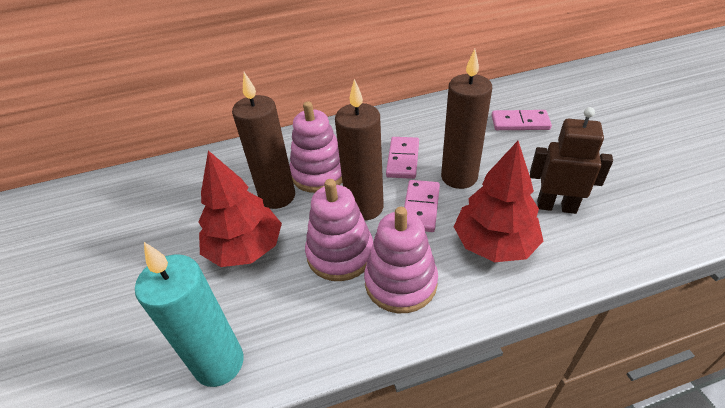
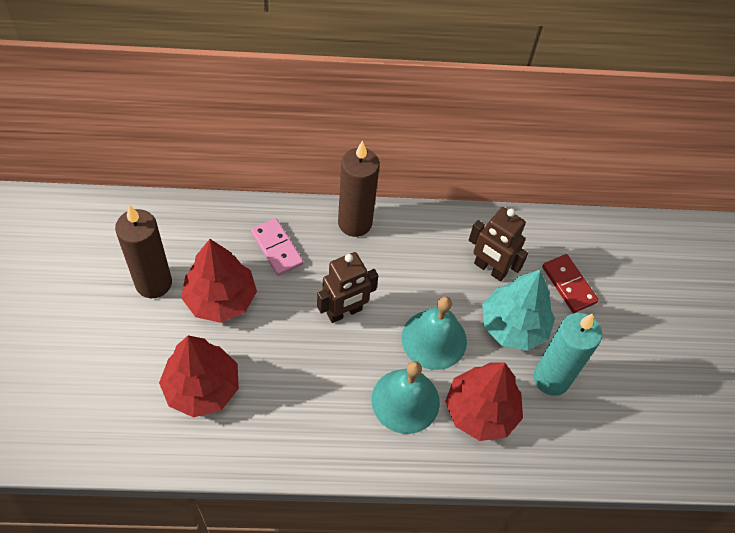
brown candle: [232,72,295,209] [335,79,384,221] [441,49,492,189] = 3 -> [115,205,172,298] [338,141,379,237] = 2
brown robot: [530,107,613,214] = 1 -> [317,252,378,323] [469,207,528,281] = 2
pink domino: [386,137,419,179] [404,180,440,232] [492,110,552,130] = 3 -> [251,218,303,276] = 1
pink stacking toy: [290,101,342,193] [305,179,374,281] [364,207,438,313] = 3 -> none = 0
red domino: none = 0 -> [542,254,598,313] = 1
red tree: [198,150,282,267] [454,141,543,262] = 2 -> [159,335,239,418] [181,239,257,323] [445,362,523,441] = 3
turquoise bell: none = 0 -> [372,361,440,434] [401,296,467,370] = 2
turquoise tree: none = 0 -> [482,270,555,351] = 1

